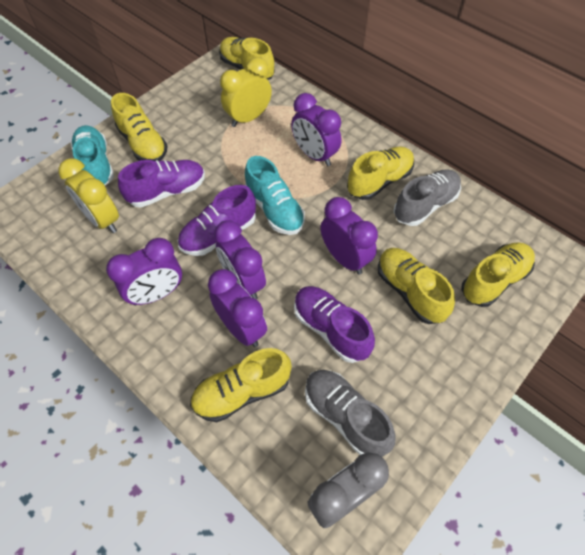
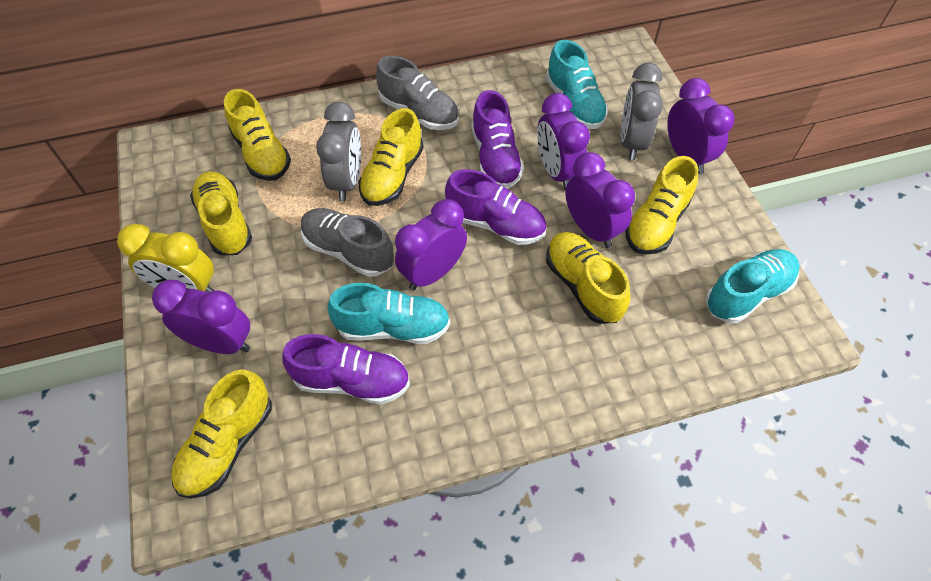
grey clock: [307,452,389,528] = 1 -> [316,102,361,201] [621,63,663,160] = 2
turquoise shoe: [71,125,114,185] [245,156,305,235] = 2 -> [328,283,450,344] [546,40,608,129] [705,249,800,323] = 3
yellow clock: [59,158,119,233] [220,57,272,127] = 2 -> [117,224,214,293] = 1

